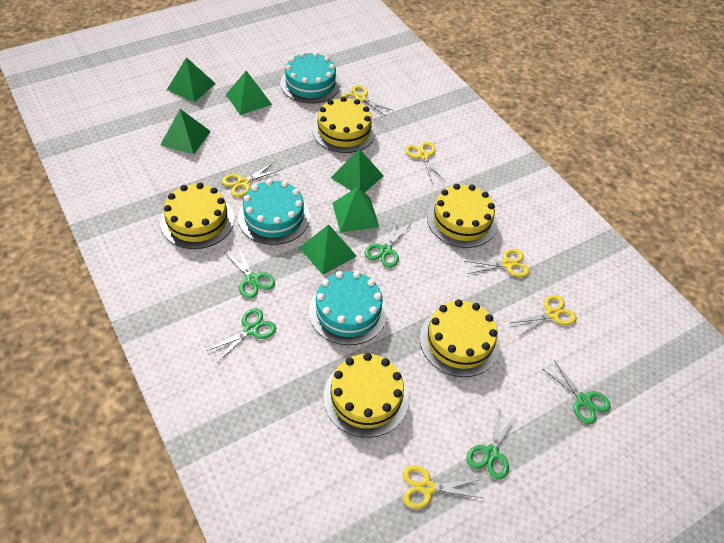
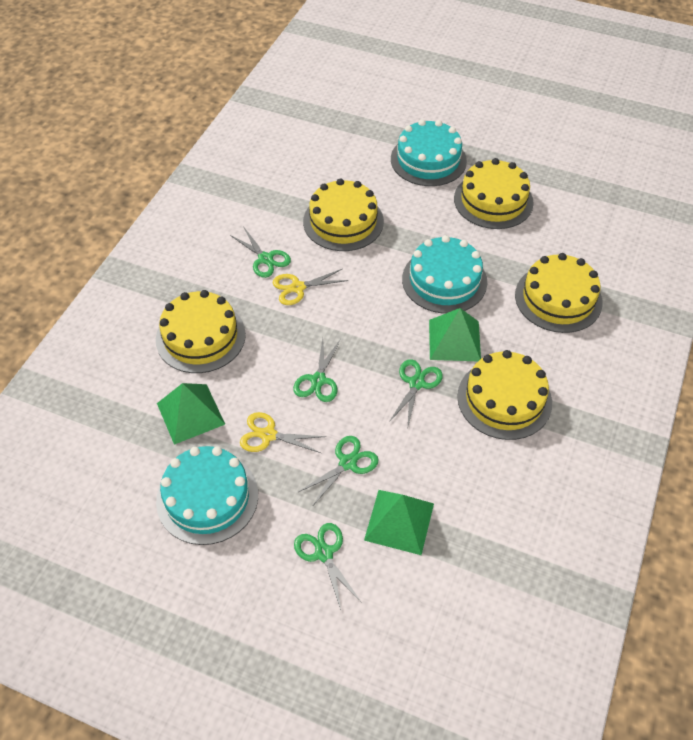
green pyramid: [160,109,211,155] [167,57,216,102] [226,71,272,115] [299,224,357,275] [331,148,384,193] [332,187,379,232] = 6 -> [157,383,225,445] [364,490,434,555] [429,308,481,361] = 3
yellow scissors: [222,162,280,197] [342,85,394,116] [403,465,482,509] [405,142,445,181] [465,249,530,277] [511,295,577,336] = 6 -> [240,412,326,453] [272,269,349,305] = 2

